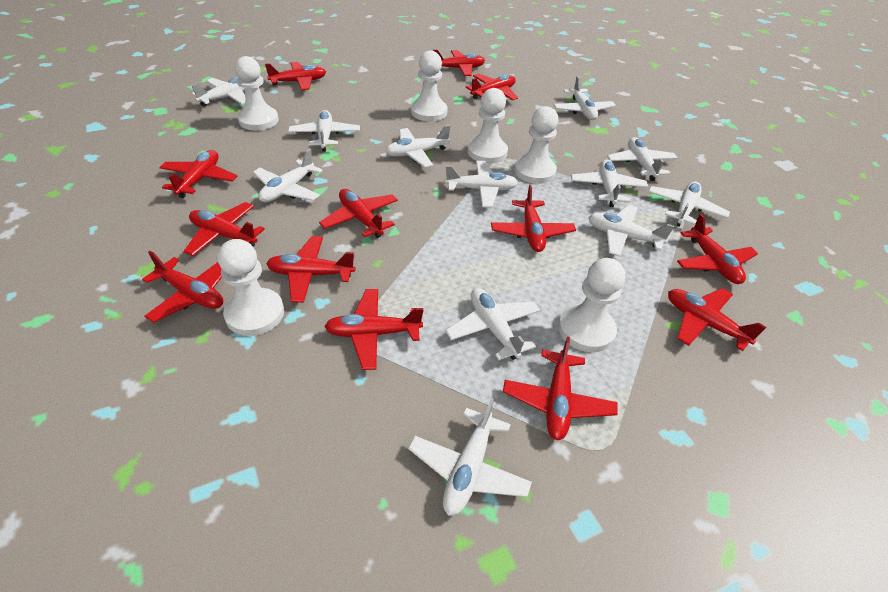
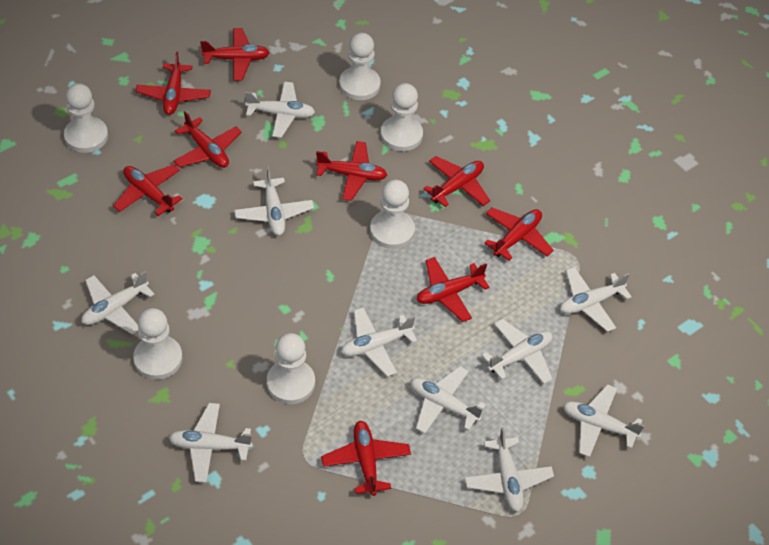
red plane: [142,251,223,323] [159,150,237,198] [183,202,265,256] [265,62,326,90] [266,236,356,303] [319,189,398,238] [324,289,423,370] [433,49,485,76] [465,73,518,100] [491,185,576,252] [503,336,618,440] [668,288,767,351] [677,214,758,284] = 13 -> [113,164,183,216] [135,52,211,115] [173,111,242,168] [200,28,270,81] [316,141,387,201] [321,421,411,496] [417,257,490,322] [423,156,490,207] [485,208,554,261] = 9
white plane: [192,77,245,107] [253,149,323,202] [288,110,360,152] [385,125,452,168] [408,398,532,516] [445,161,518,208] [445,288,540,360] [553,76,616,120] [571,160,648,207] [588,205,674,257] [607,137,678,181] [648,181,730,227] = 12 -> [81,271,155,335] [169,403,253,483] [234,167,314,236] [245,82,315,138] [341,307,418,377] [410,366,486,434] [464,427,554,512] [482,319,553,384] [560,267,632,332] [563,384,645,457] = 10

